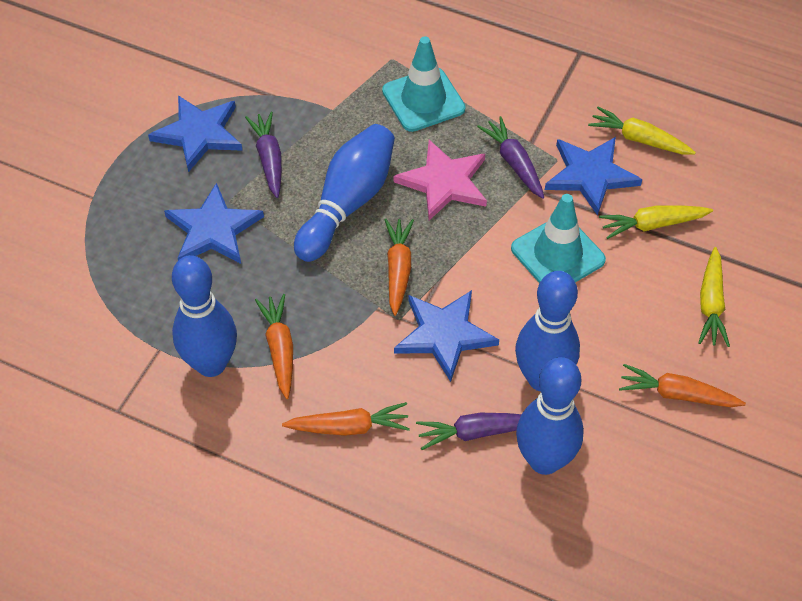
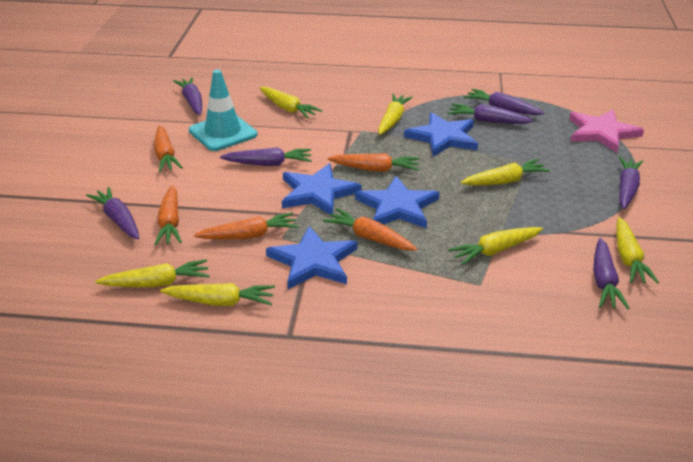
blue bowling pin: [172,255,237,377] [294,124,395,262] [515,271,580,391] [516,357,584,475] = 4 -> none = 0
orange carrot: [255,294,293,399] [282,402,410,436] [385,219,414,316] [619,364,746,407] = 4 -> [154,125,183,172] [154,185,182,245] [194,212,299,239] [323,208,417,251] [328,153,420,172] = 5
purple carrot: [245,112,282,198] [416,413,521,450] [477,116,544,199] = 3 -> [86,187,139,239] [173,77,202,115] [220,147,312,166] [448,104,533,124] [464,89,544,115] [593,238,630,309] [619,157,643,209] = 7
turquoise traffic cone: [382,36,466,132] [511,194,606,283] = 2 -> [189,70,257,151] = 1
yellow carrot: [588,107,696,154] [599,205,713,239] [698,247,730,347] = 3 -> [95,259,209,287] [160,283,275,306] [260,87,322,119] [378,94,413,135] [448,227,543,265] [460,159,550,185] [616,217,659,284] = 7

